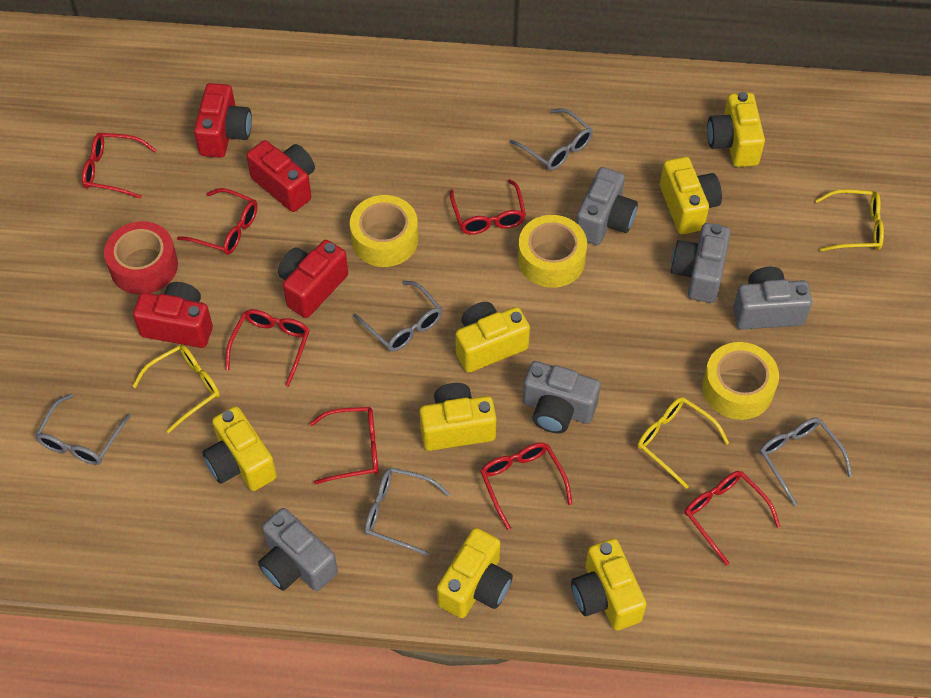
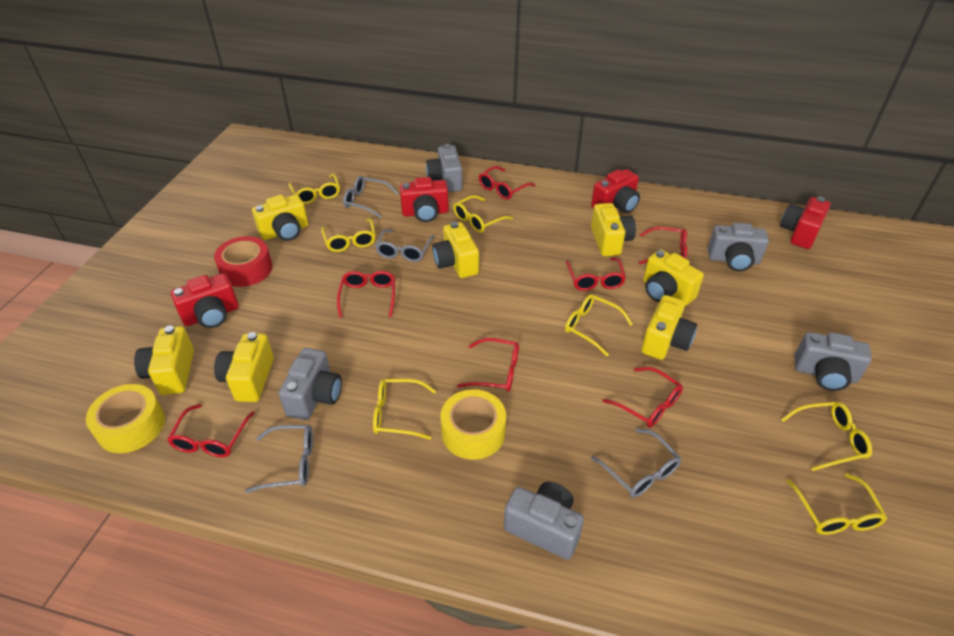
grey glasses: [35,394,131,465] [353,281,442,352] [365,467,450,556] [509,108,593,170] [759,418,852,506] = 5 -> [245,425,313,493] [343,176,399,218] [375,229,434,262] [591,428,681,497] = 4
yellow glasses: [132,345,220,433] [637,397,729,489] [815,189,884,252] = 3 -> [288,173,340,204] [321,219,375,252] [373,379,436,440] [453,195,513,233] [565,294,633,356] [781,402,872,471] [786,473,887,535] = 7
yellow tape: [350,195,418,267] [518,215,587,288] [702,342,779,420] = 3 -> [86,384,165,453] [440,389,506,460] = 2

